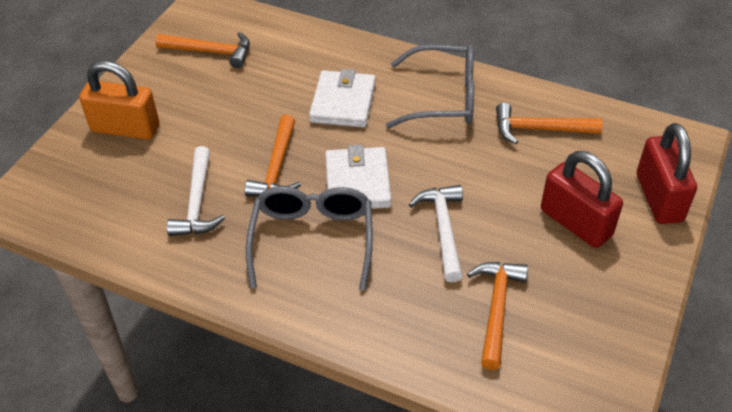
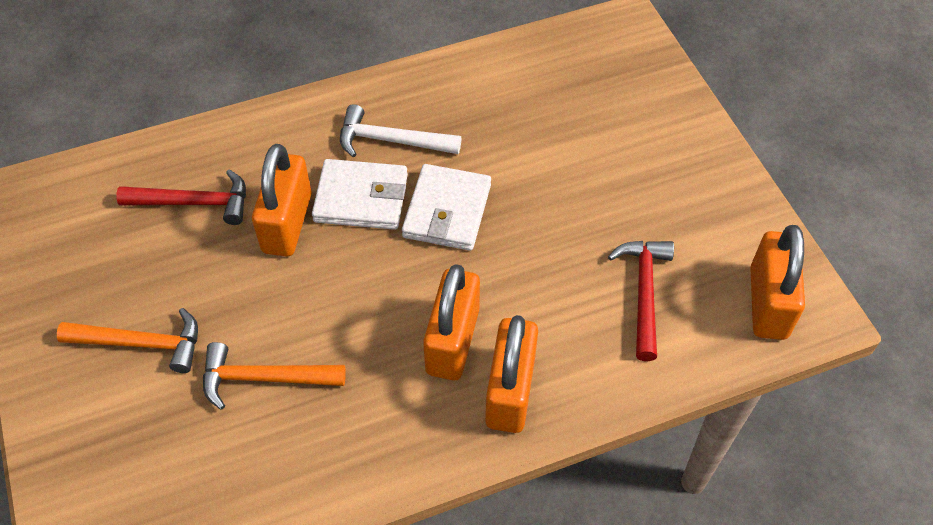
grey glasses: [246,186,373,290] [386,44,474,128] = 2 -> none = 0
orange hammer: [156,32,250,68] [245,115,301,196] [467,262,528,370] [496,103,603,144] = 4 -> [57,308,198,373] [203,342,346,410] = 2
orange padlock: [79,61,159,140] = 1 -> [252,144,312,257] [423,264,480,380] [485,315,538,433] [750,225,805,340] = 4
red hammer: none = 0 -> [116,170,246,225] [608,241,674,361] = 2
red padlock: [541,151,623,248] [637,123,697,224] = 2 -> none = 0
white hammer: [167,146,225,236] [409,185,463,283] = 2 -> [340,104,461,157] = 1

